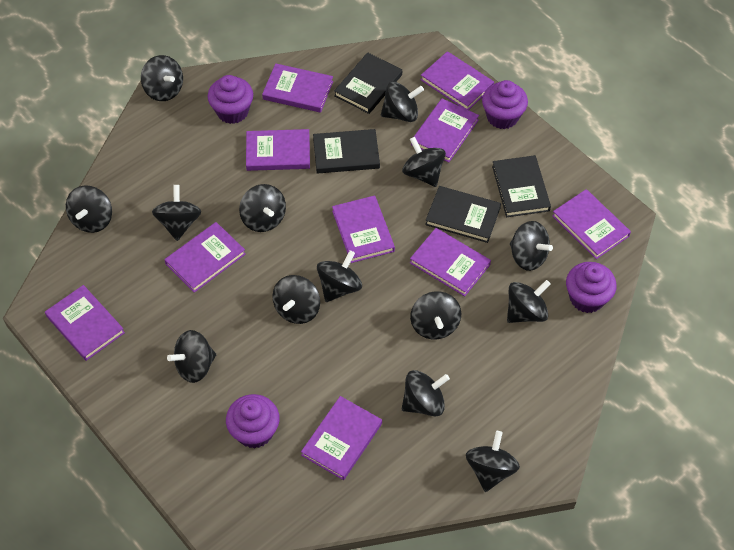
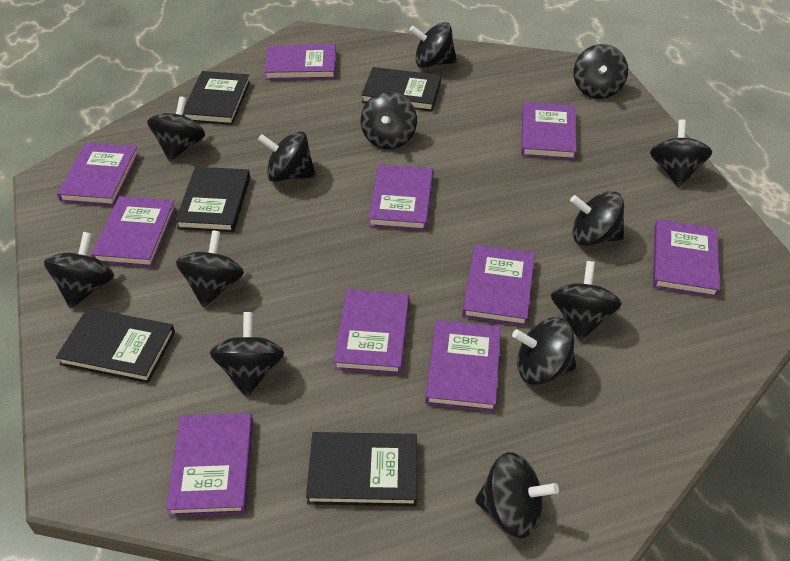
black book: [313,129,380,173] [334,52,402,114] [425,186,501,243] [492,155,551,217] = 4 -> [56,308,175,383] [175,167,250,232] [183,71,250,125] [306,432,417,507] [362,67,441,111] = 5
black spinning top: [66,185,112,233] [141,55,183,101] [152,185,201,241] [167,330,216,383] [239,184,286,232] [272,275,320,324] [317,250,362,302] [381,82,424,122] [402,137,446,187] [402,370,450,416] [410,291,461,339] [466,431,520,492] [507,280,551,323] [510,221,553,271] = 14 -> [44,232,114,309] [147,96,205,162] [176,230,244,308] [210,312,284,397] [258,131,316,182] [361,91,417,149] [409,22,457,68] [475,452,559,538] [512,318,576,385] [551,261,622,341] [570,191,624,246] [574,44,628,99] [650,119,712,188] = 13
purple cupcake: [208,75,253,124] [226,394,280,449] [482,80,528,129] [566,262,617,313] = 4 -> none = 0

